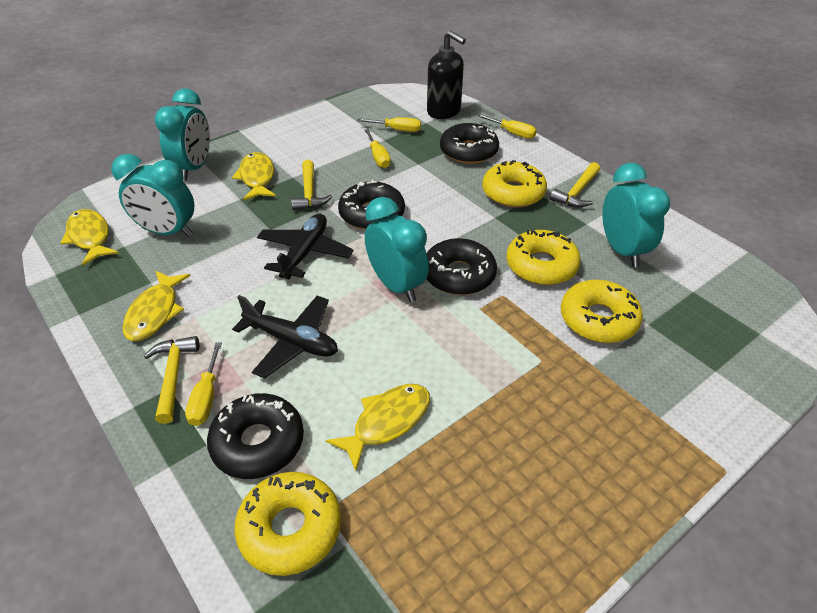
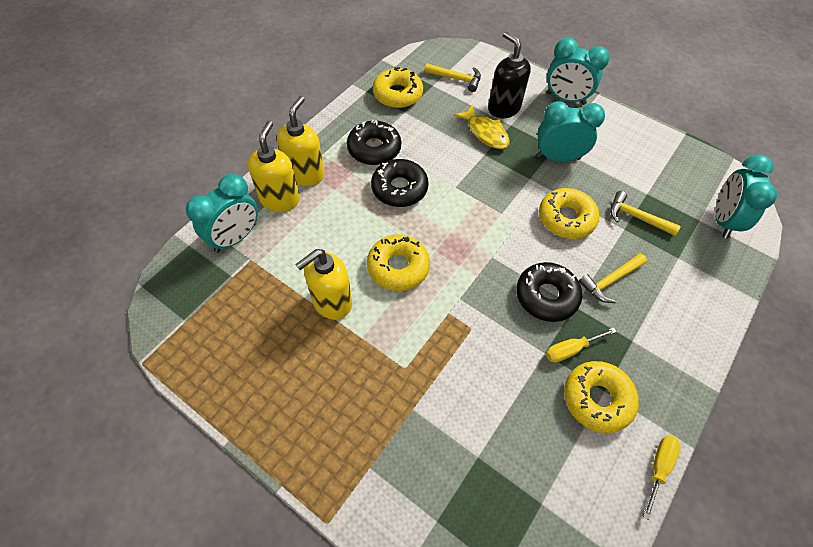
black donut: [207,393,304,479] [338,180,405,230] [427,238,497,295] [440,123,499,164] = 4 -> [347,119,401,165] [371,159,429,207] [516,262,582,322] = 3
black plane: [232,295,338,379] [257,214,354,280] = 2 -> none = 0
yellow fish: [60,209,119,266] [123,271,191,341] [232,152,276,200] [326,384,430,471] = 4 -> [453,105,510,149] = 1
yellow screwdriver: [185,342,222,426] [357,117,421,132] [364,129,391,168] [477,114,537,139] = 4 -> [546,328,617,363] [643,435,681,520] = 2
yellow soap dispenser: none = 0 -> [248,121,300,212] [277,96,325,186] [295,249,352,320] = 3

